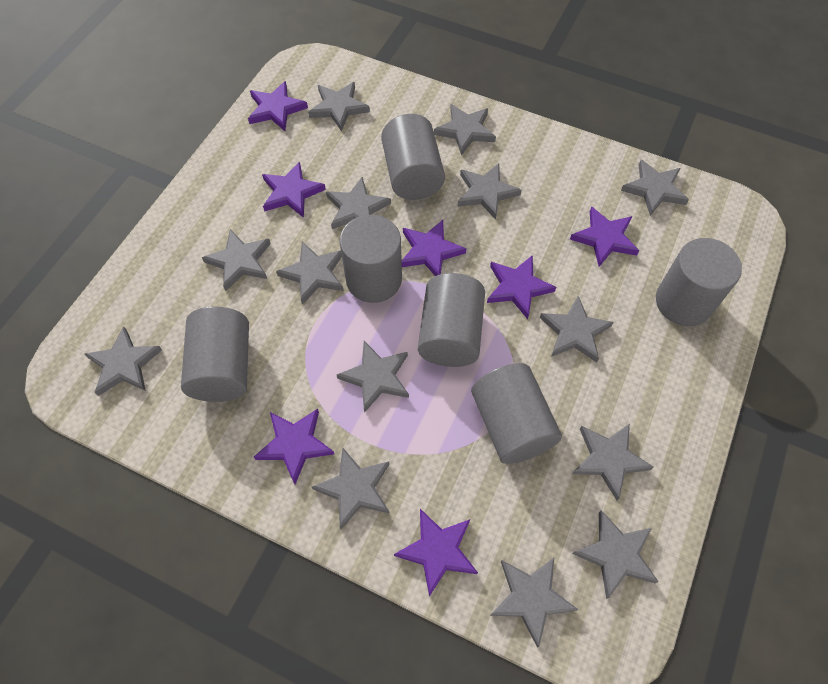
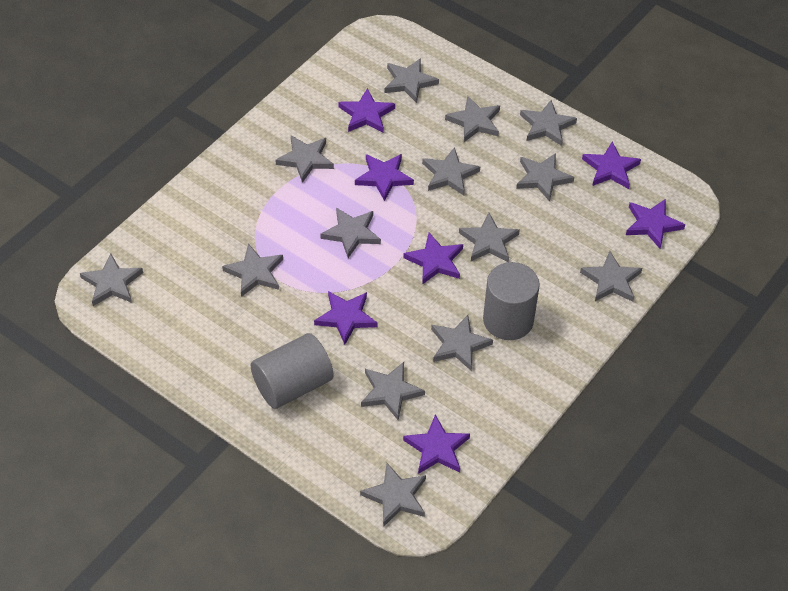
grey cylinder: [181,307,249,402] [340,215,402,303] [381,114,445,200] [418,273,485,367] [471,363,562,464] [656,238,742,326] = 6 -> [251,333,334,409] [483,262,540,340] = 2

